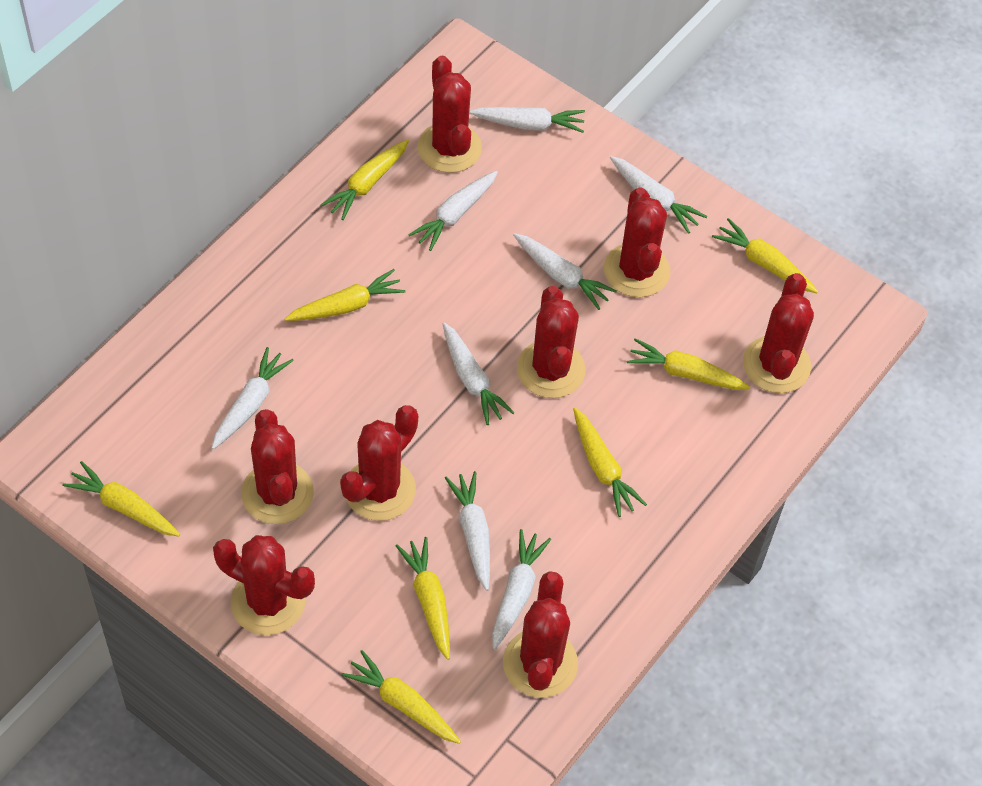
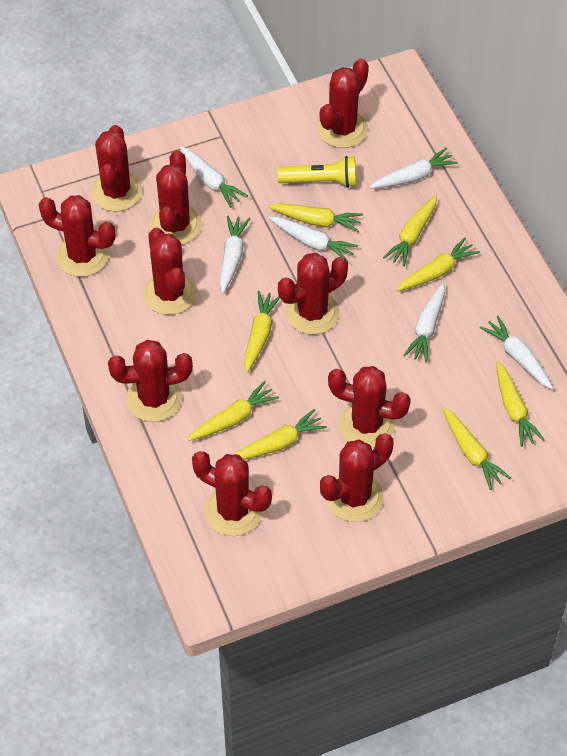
red cactus: [213,535,315,635] [241,409,314,524] [340,405,418,521] [417,56,482,173] [503,571,578,698] [517,286,586,398] [604,187,670,297] [743,273,814,393] = 8 -> [39,195,116,277] [90,125,142,212] [108,340,193,422] [143,228,197,315] [149,150,202,245] [192,451,272,536] [278,253,348,335] [317,59,369,148] [320,433,393,522] [328,366,411,448] = 10
white carrot: [212,347,294,449] [408,171,498,251] [443,322,515,425] [445,471,490,591] [469,107,585,133] [492,529,551,649] [513,233,617,310] [610,156,707,234] = 8 -> [180,146,248,208] [220,215,250,293] [268,217,358,262] [370,148,458,189] [403,282,445,362] [479,316,553,389] = 6
yellow flashlight: none = 0 -> [277,156,356,188] = 1

